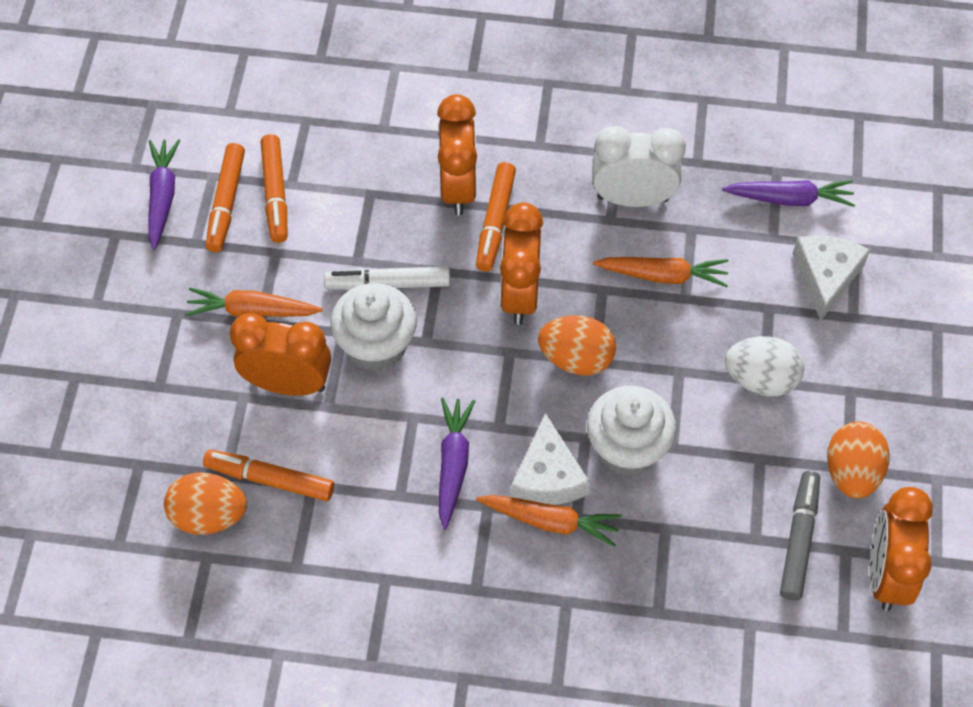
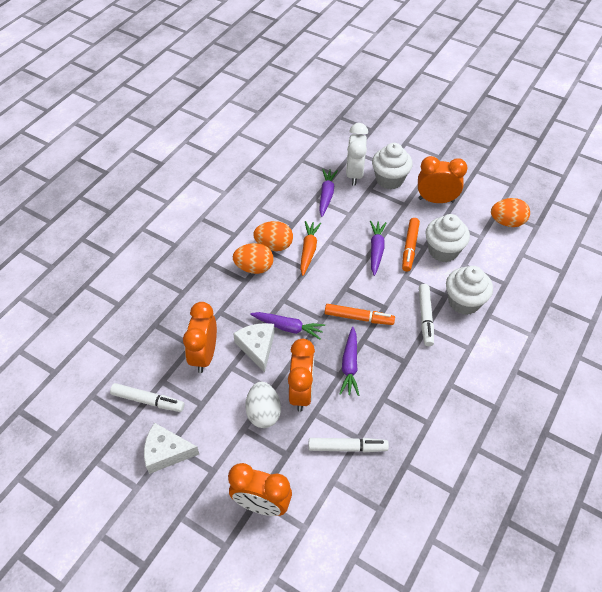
grey marker: [780,471,820,600] = 1 -> none = 0
orange carrot: [185,288,323,317] [476,495,622,547] [593,257,729,287] = 3 -> [300,221,321,276] = 1
orange marker: [203,450,334,501] [206,143,245,252] [261,134,287,243] [476,162,516,272] = 4 -> [325,304,395,325] [402,218,420,272] = 2
purple carrot: [148,139,180,250] [439,398,475,530] [722,180,855,207] = 3 -> [250,312,325,340] [319,169,338,217] [340,327,359,396] [370,221,387,276] = 4
white cupcake: [330,283,417,371] [587,386,676,476] = 2 -> [372,143,413,189] [426,214,470,262] [446,266,493,315] = 3
white marker: [324,266,450,290] = 1 -> [110,383,184,412] [309,438,389,452] [419,284,434,346] = 3

